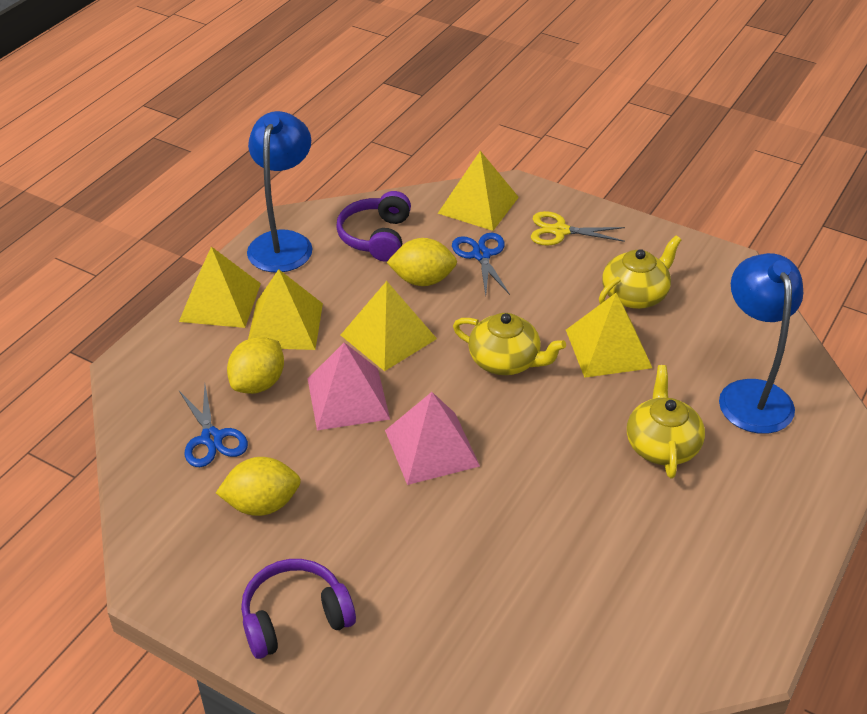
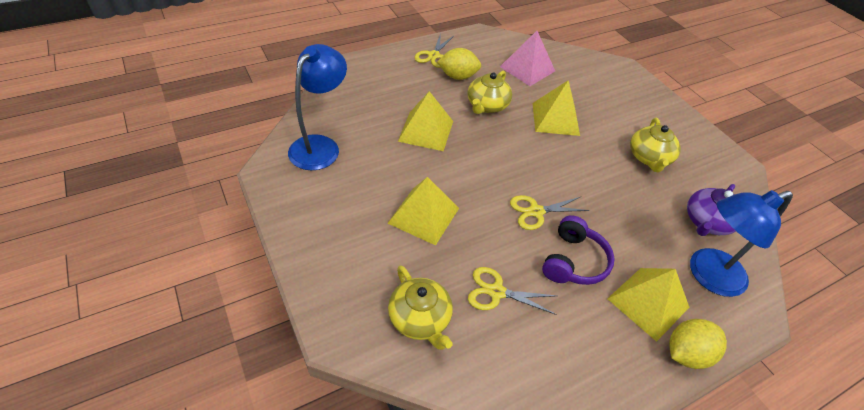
blue scissors: [179,385,248,467] [452,233,510,296] = 2 -> none = 0
pink pyramid: [308,342,390,430] [385,392,480,485] = 2 -> [500,31,555,86] = 1
purple headphones: [241,559,356,659] [336,191,411,262] = 2 -> [542,215,615,285] = 1
purple teapot: none = 0 -> [687,184,736,236] = 1
yellow lemon: [216,457,301,516] [227,337,284,394] [386,238,457,286] = 3 -> [437,48,481,80] [669,319,727,369] = 2
yellow pyramid: [179,246,261,328] [248,269,323,350] [341,281,437,371] [438,151,519,231] [566,293,652,378] = 5 -> [388,177,459,246] [398,91,453,151] [533,80,580,136] [607,268,689,342] = 4
yellow scissors: [531,211,625,246] = 1 -> [414,33,454,68] [468,267,557,315] [510,195,590,230] = 3

